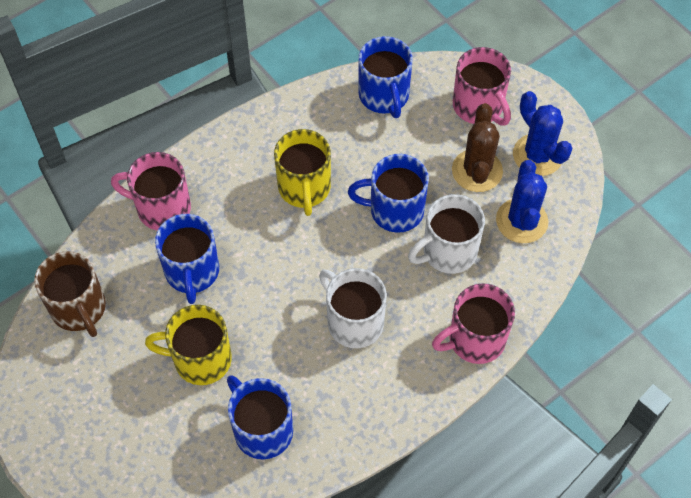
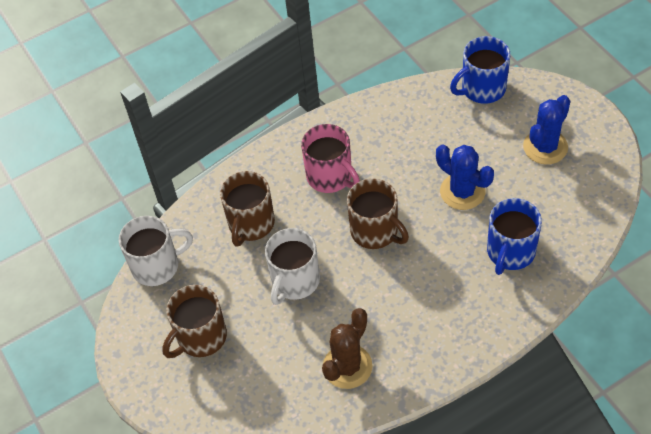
blue mug: [155,214,219,304] [227,375,293,459] [348,154,429,233] [358,36,413,118] = 4 -> [450,36,510,104] [487,198,542,275] = 2
brown mug: [34,251,106,337] = 1 -> [162,285,227,358] [220,171,275,247] [347,178,409,249] = 3
pink mug: [111,152,191,230] [432,283,515,364] [453,47,511,126] = 3 -> [301,124,360,193] = 1
yellow mug: [145,305,232,385] [274,129,331,216] = 2 -> none = 0

